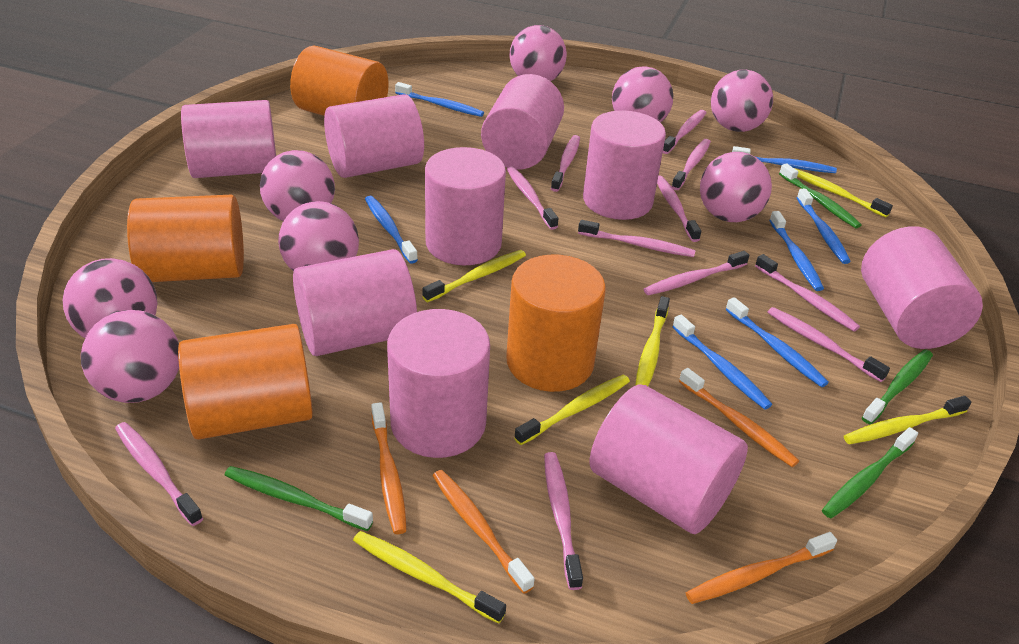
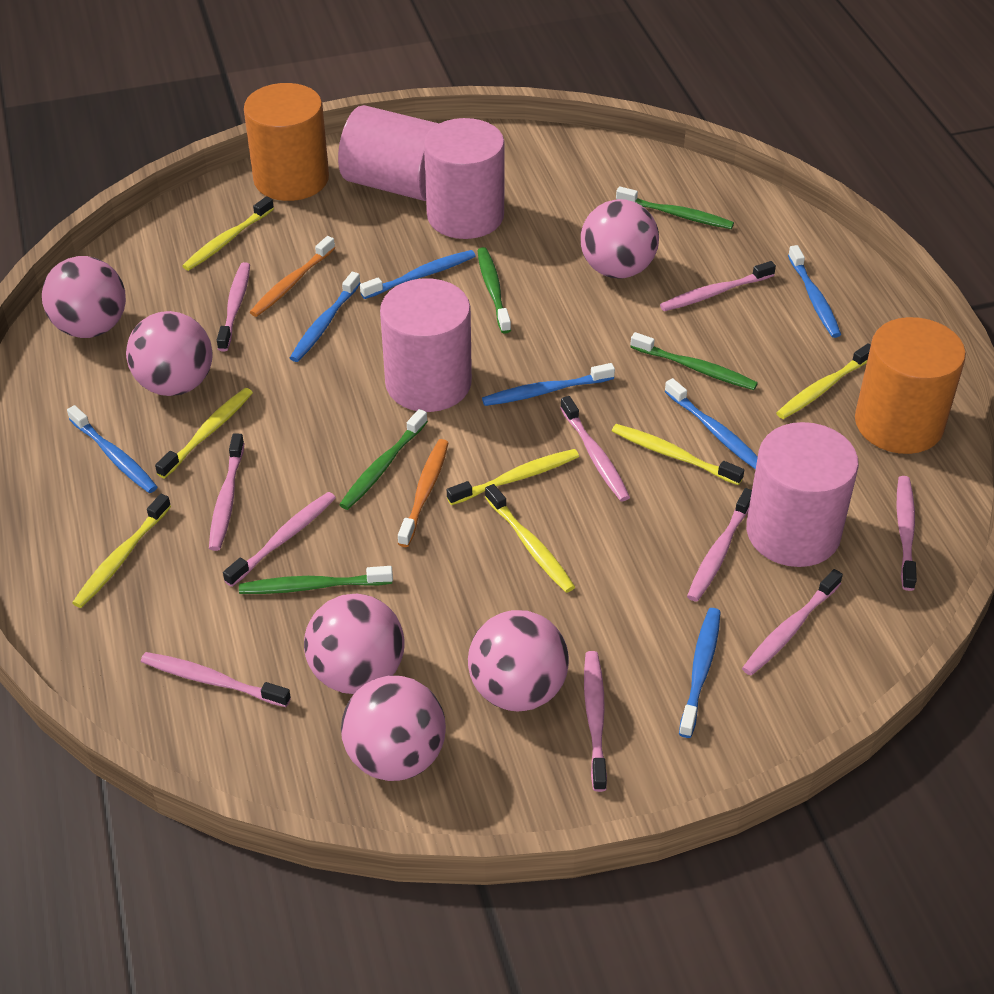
green toothbrush: [224,466,373,531] [779,163,861,229] [822,427,918,518] [862,349,933,424] = 4 -> [239,566,393,594] [339,409,428,510] [477,247,511,334] [616,186,734,229] [630,332,758,390] = 5
orange cylinder: [127,195,244,282] [178,324,313,440] [290,45,389,116] [506,255,606,392] = 4 -> [244,83,329,201] [855,317,966,454] = 2
orange toothbrush: [371,402,407,534] [433,470,535,594] [679,368,799,467] [686,532,837,604] = 4 -> [250,236,335,317] [398,439,449,547] = 2
pink ball: [63,258,158,338] [81,310,179,403] [260,150,335,221] [278,201,359,271] [509,25,567,81] [612,66,673,123] [700,152,772,222] [711,70,773,132] = 8 -> [42,256,126,338] [126,311,213,396] [304,594,405,694] [341,676,446,781] [468,610,569,711] [581,199,659,279] = 6
pink cylinder: [181,100,276,178] [293,249,417,356] [324,94,424,178] [387,309,490,458] [425,147,506,265] [481,74,564,169] [583,110,666,220] [589,384,748,534] [861,226,983,349] = 9 -> [338,105,439,201] [380,278,472,412] [424,118,505,239] [746,422,859,567] = 4
pink toothbrush: [115,422,203,526] [507,166,558,230] [544,452,583,590] [551,135,580,192] [578,220,696,257] [643,251,749,295] [657,175,701,242] [663,110,706,154] [672,139,711,190] [755,254,860,332] [768,307,890,382] = 11 -> [141,652,291,707] [209,433,244,551] [217,262,250,351] [223,492,336,587] [560,396,630,501] [584,651,607,792] [660,261,776,311] [687,488,752,602] [742,569,843,675] [897,476,917,591] = 10
yellow toothbrush: [353,531,506,624] [422,250,526,302] [514,375,630,445] [635,296,670,386] [794,168,893,217] [844,396,971,445] = 6 -> [72,494,171,608] [155,388,253,479] [182,196,274,271] [447,449,579,505] [485,484,575,593] [612,424,744,485] [776,343,871,419] = 7

